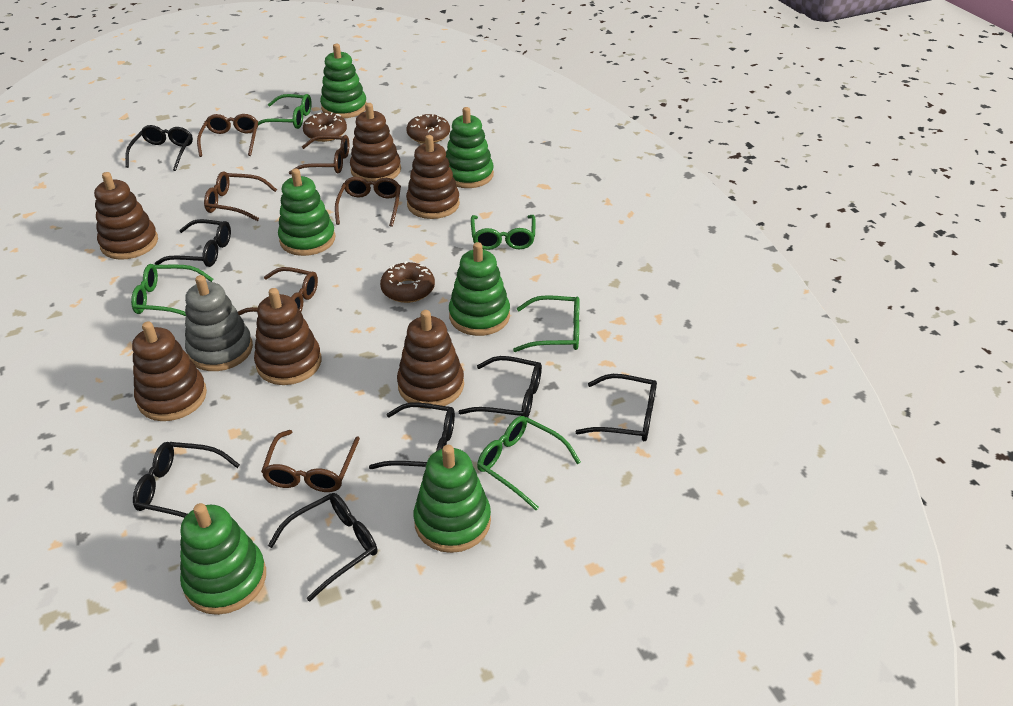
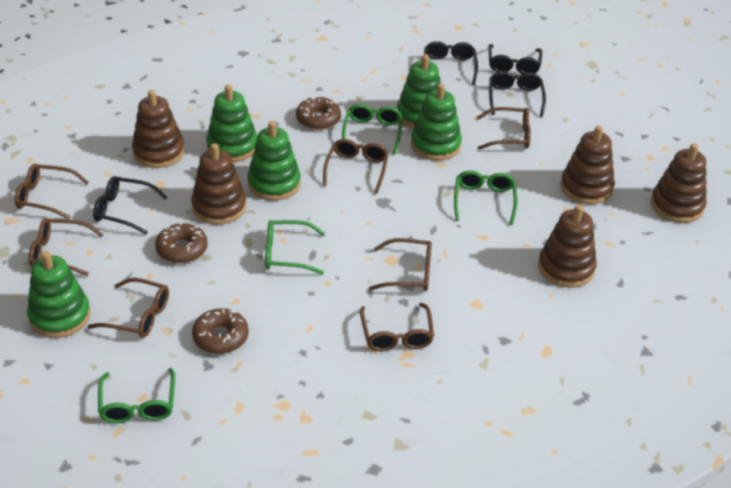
black glasses: [125,125,193,171] [133,442,240,518] [155,219,231,267] [268,493,377,602] [369,403,455,469] [458,356,542,418] [575,374,657,441] = 7 -> [93,176,167,235] [424,41,478,85] [488,44,542,74] [489,71,546,117] = 4
brown glasses: [197,114,258,157] [204,171,277,221] [238,267,318,315] [261,430,360,492] [289,135,349,175] [335,177,401,227] = 6 -> [15,164,89,219] [29,218,104,276] [87,278,169,338] [323,139,389,194] [360,303,434,351] [369,238,432,291] [477,107,531,150] = 7
brown stacking toy: [94,172,158,260] [132,321,207,421] [254,288,321,385] [350,103,401,182] [397,310,464,409] [406,135,460,219] = 6 -> [132,90,185,168] [191,143,246,225] [538,205,597,288] [561,126,615,204] [651,143,707,223] = 5
green glasses: [131,264,213,316] [258,94,311,129] [471,215,536,250] [477,416,581,510] [513,295,580,352] = 5 -> [98,368,175,423] [265,220,325,275] [342,104,402,154] [454,171,517,225] = 4
green stacking toy: [180,503,266,615] [278,169,335,256] [320,44,367,118] [414,445,491,553] [446,107,494,188] [449,242,510,336] = 6 -> [27,251,91,338] [206,84,257,162] [248,121,301,201] [397,54,441,128] [411,84,462,160] = 5
grey stacking toy: [185,275,253,371] = 1 -> none = 0

